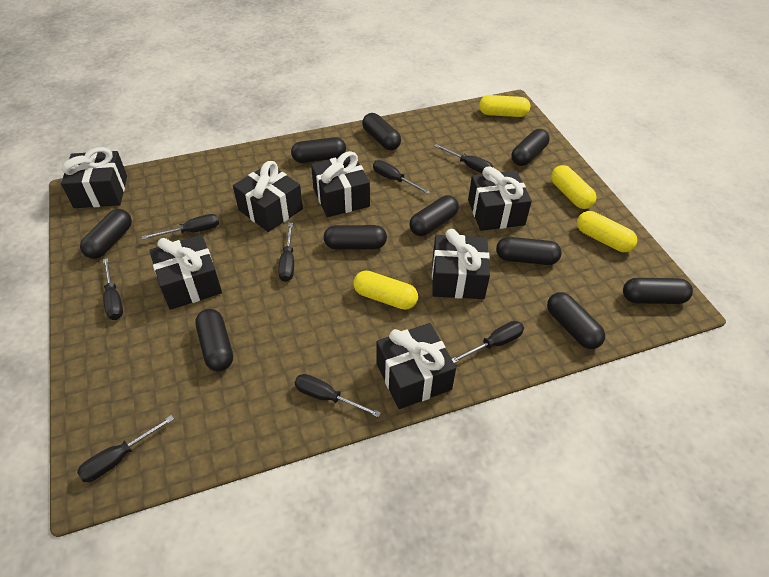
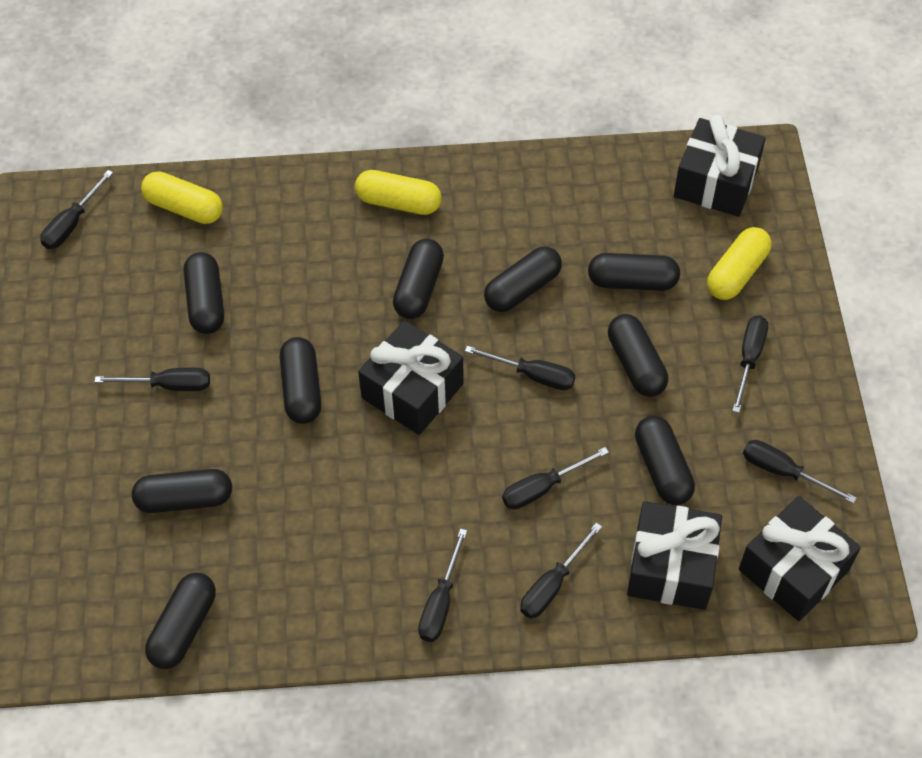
black capsule: [80,209,132,259] [195,309,233,371] [291,137,346,163] [324,225,387,249] [362,113,401,150] [410,195,459,236] [496,237,562,265] [511,129,550,166] [547,292,605,349] [623,278,693,304] = 10 -> [132,469,232,513] [145,573,216,669] [184,252,224,334] [279,337,321,424] [393,239,444,319] [484,246,562,312] [588,253,680,291] [608,314,668,397] [635,416,695,505] = 9
black gift: [61,147,127,208] [149,235,222,310] [233,161,303,232] [311,151,370,217] [376,323,456,409] [432,229,490,299] [468,167,532,231] = 7 -> [358,320,464,435] [627,501,722,610] [674,115,766,217] [739,496,861,621] = 4
yellow capsule: [353,271,418,310] [479,95,530,117] [551,165,597,209] [577,211,637,252] = 4 -> [141,171,223,224] [355,170,442,215] [707,227,771,300] = 3

